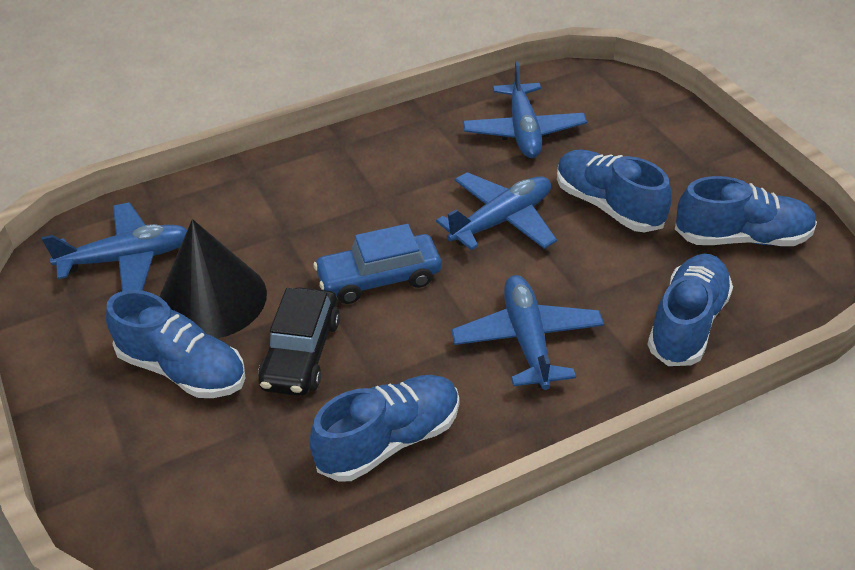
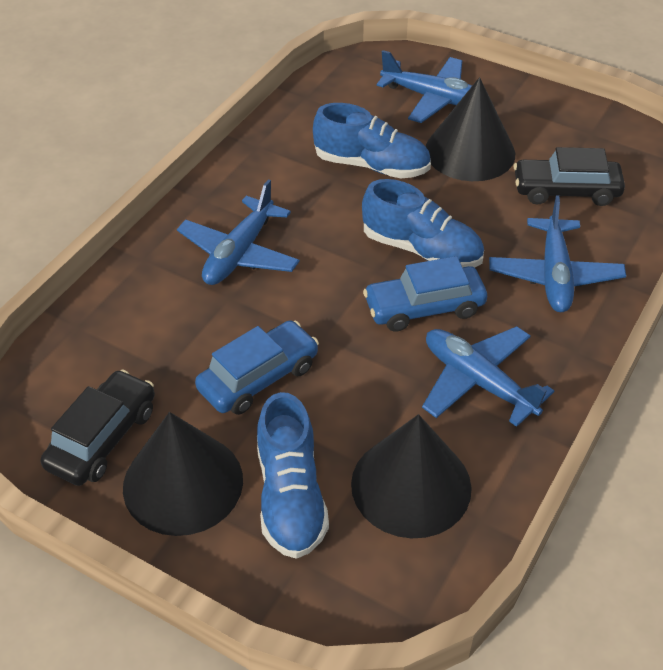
black car: [258,287,340,396] = 1 -> [41,369,155,486] [514,147,625,206] = 2
black cone: [159,219,267,338] = 1 -> [123,412,243,536] [351,414,472,538] [426,77,515,181] = 3
blue car: [313,224,441,304] = 1 -> [195,320,319,415] [363,256,487,332] = 2
blue shoe: [106,290,246,398] [309,375,459,481] [557,150,671,232] [647,254,733,366] [675,176,817,246] = 5 -> [257,392,329,559] [313,103,431,178] [362,179,484,268] = 3

